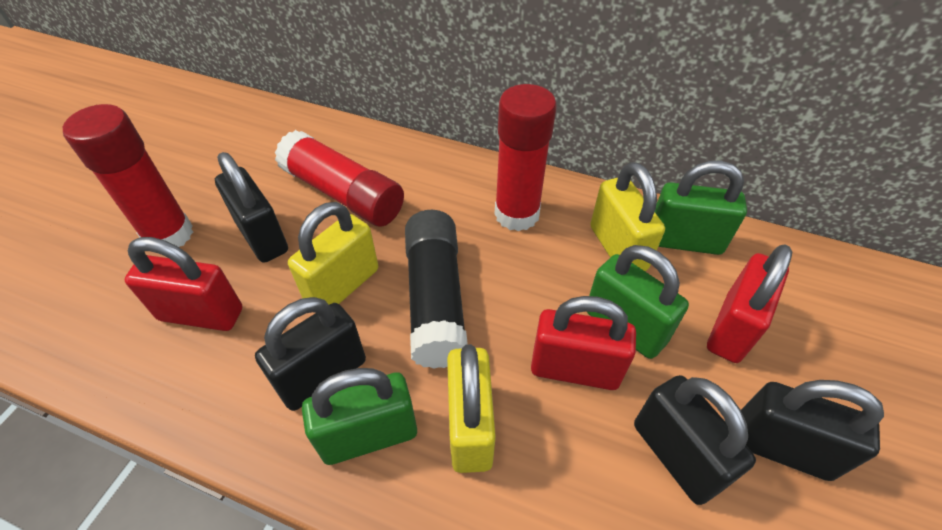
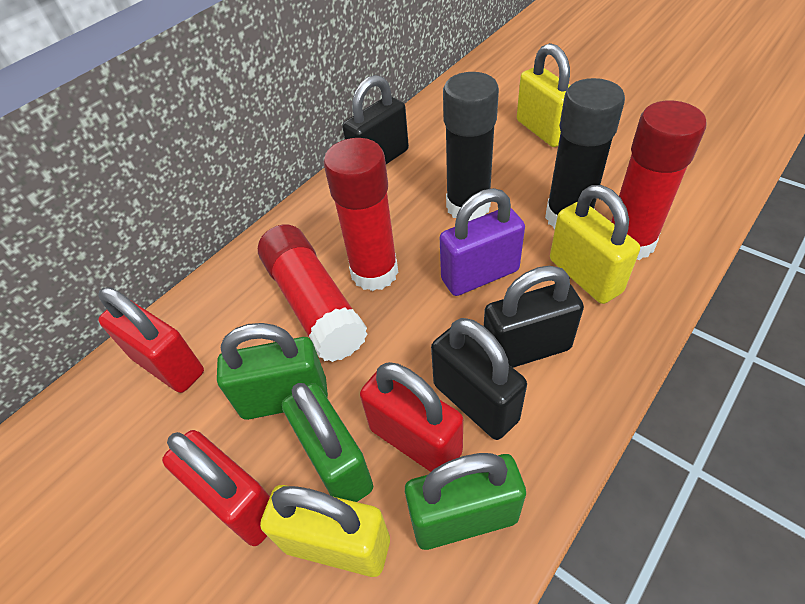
black glue stick: [405,210,468,369] = 1 -> [443,72,499,221] [545,78,625,229] = 2
black padlock: [215,152,288,263] [255,297,366,411] [634,375,756,505] [741,380,884,481] = 4 -> [342,75,409,164] [431,318,527,440] [484,265,584,368] = 3
purple padlock: none = 0 -> [440,188,525,296] = 1

